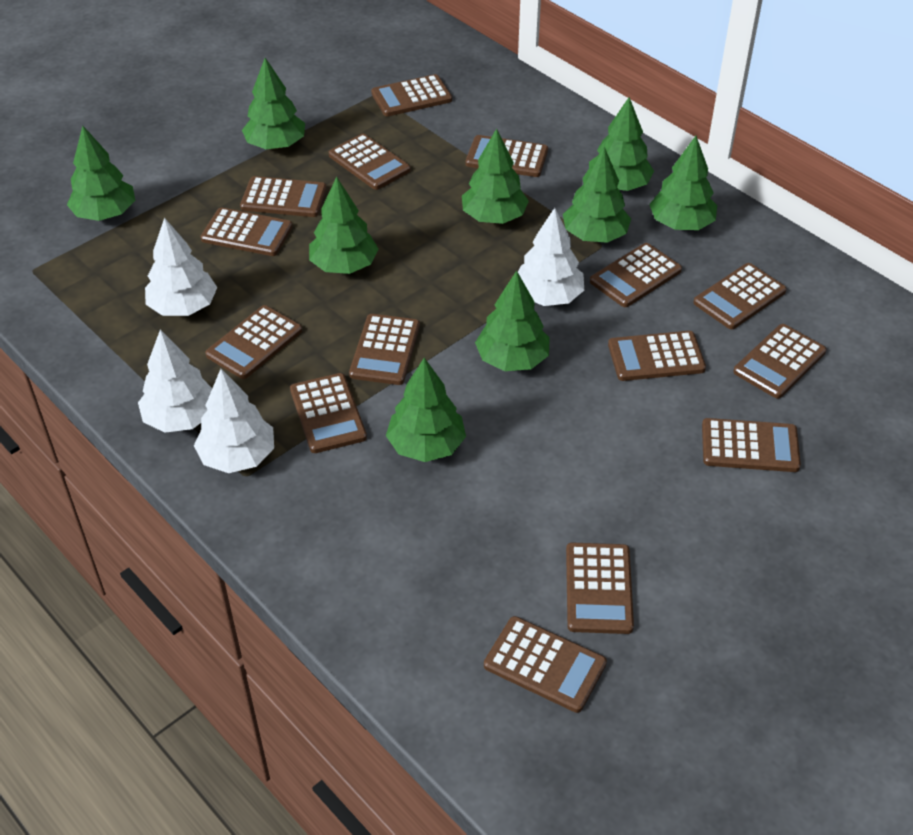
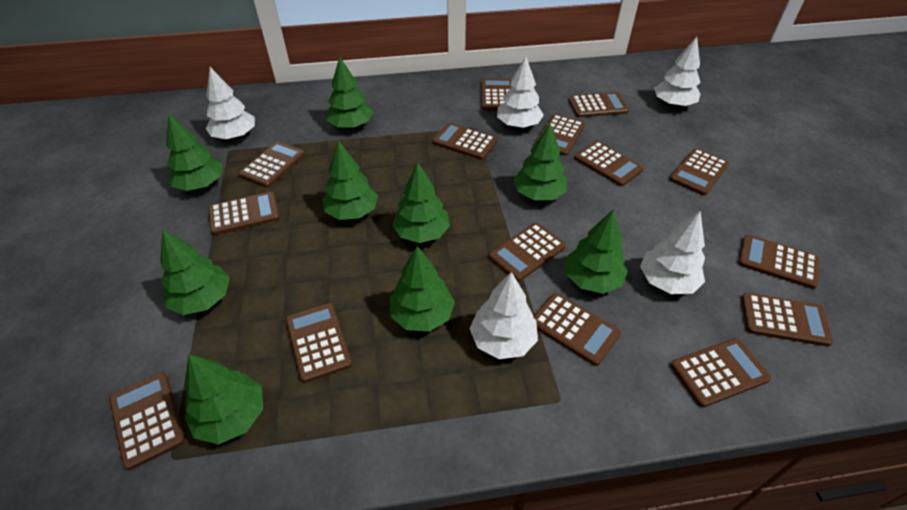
white tree: [138,329,212,433] [145,218,217,316] [194,369,274,473] [518,208,584,306] = 4 -> [206,67,255,139] [469,272,538,359] [497,56,544,128] [640,211,705,294] [654,37,701,107] = 5

